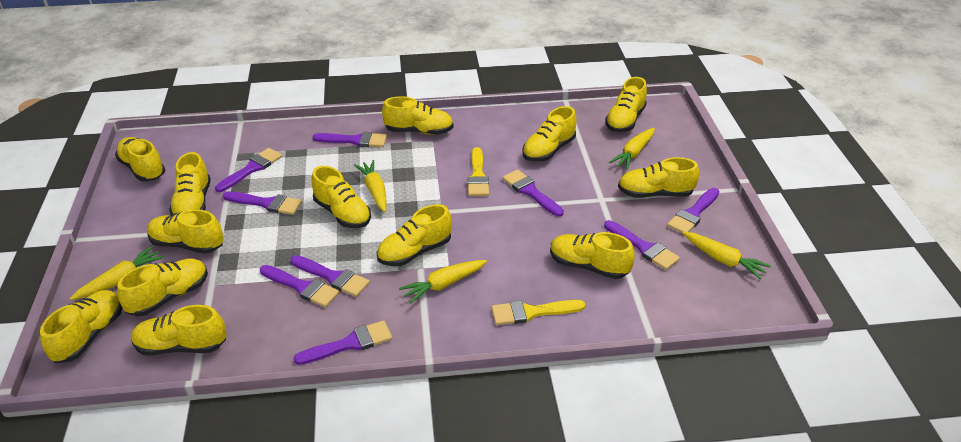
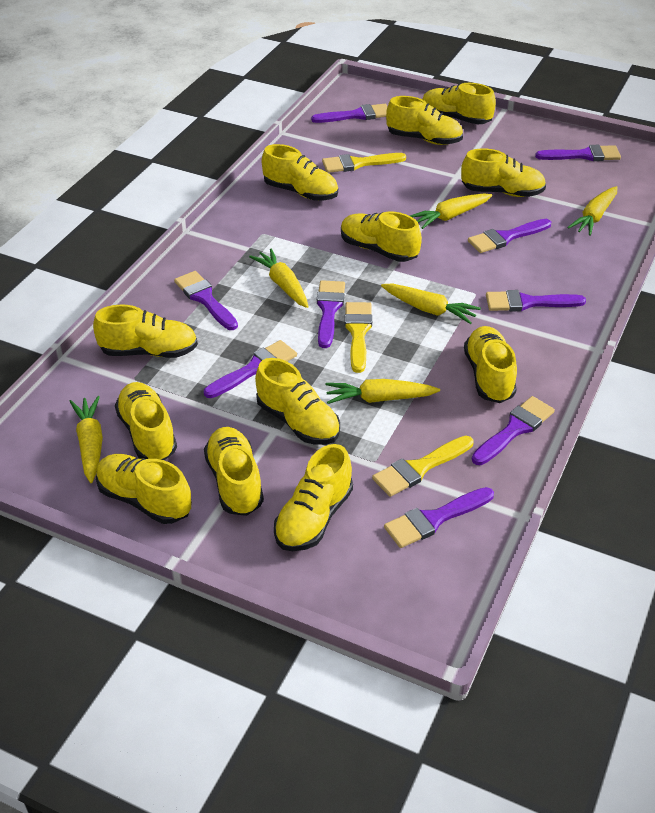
yellow brush: [467,147,489,196] [491,300,585,325] = 2 -> [322,153,406,173] [345,302,372,373] [372,436,473,497] = 3
yellow carrot: [70,246,164,300] [354,160,387,212] [399,260,487,304] [609,128,655,170] [683,232,771,280] = 5 -> [69,396,103,483] [249,248,309,308] [325,379,440,404] [381,284,481,324] [410,194,492,229] [567,186,618,236] = 6
yellow shoe: [40,290,122,363] [115,137,165,182] [117,258,208,316] [131,305,226,356] [147,209,224,254] [169,152,211,215] [312,166,371,228] [377,204,452,266] [382,96,453,135] [522,106,576,162] [550,232,635,279] [605,77,647,132] [618,157,699,198] = 13 -> [93,304,198,358] [96,454,192,524] [115,382,177,460] [204,427,264,516] [255,358,340,445] [262,144,338,201] [274,444,353,551] [341,212,422,262] [386,96,463,145] [422,83,496,124] [461,148,546,197] [464,326,517,403] = 12

